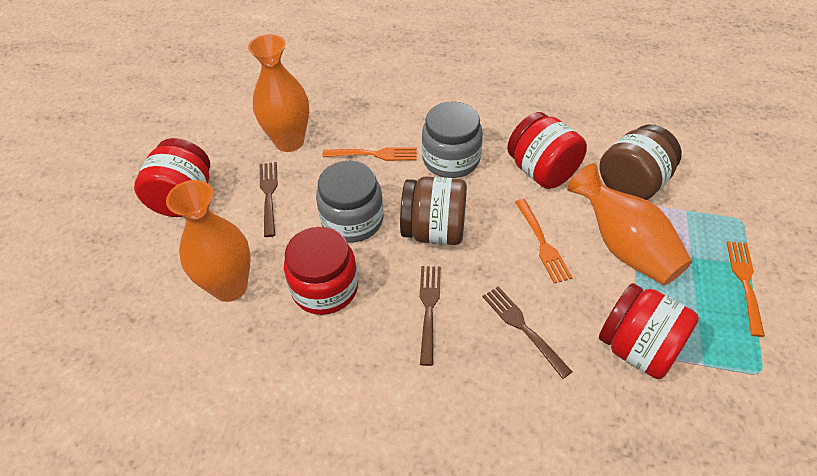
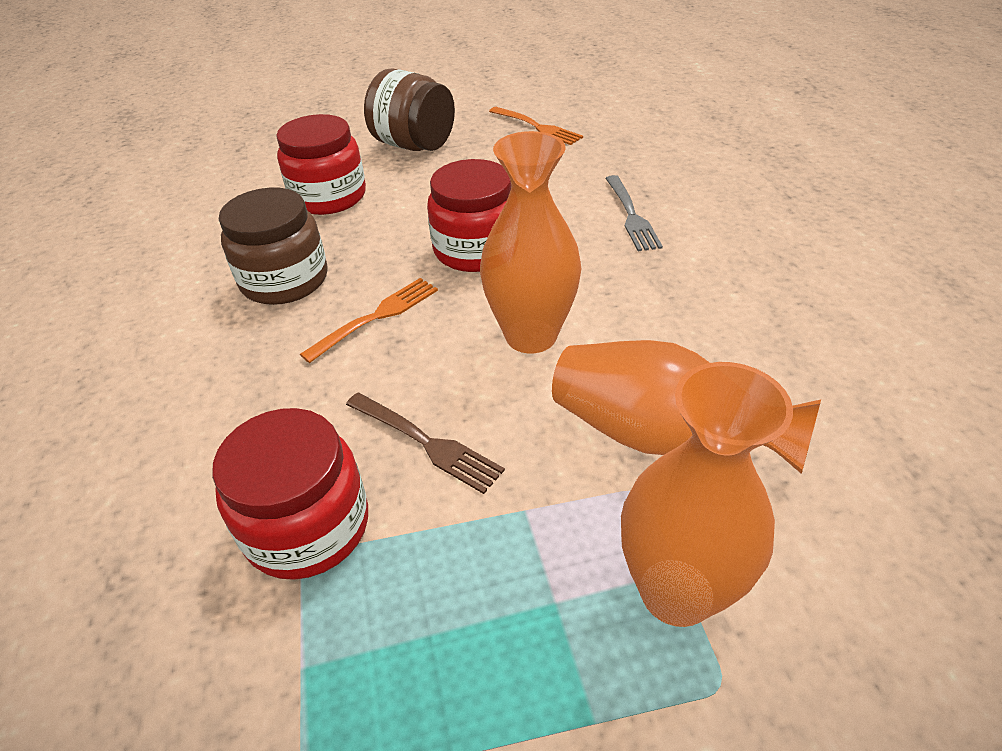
brown fork: [260,162,278,237] [420,266,441,366] [482,286,572,379] = 3 -> [346,393,505,494] = 1
grey fork: none = 0 -> [605,175,663,251] = 1
grey jar: [316,161,383,243] [422,101,483,178] = 2 -> none = 0
orange fork: [323,147,417,161] [515,199,573,284] [727,241,765,337] = 3 -> [300,278,438,363] [489,107,583,145] = 2
red jar: [134,138,210,217] [284,227,358,315] [507,112,587,189] [599,283,699,379] = 4 -> [212,408,368,580] [276,114,366,215] [427,159,511,272] = 3

